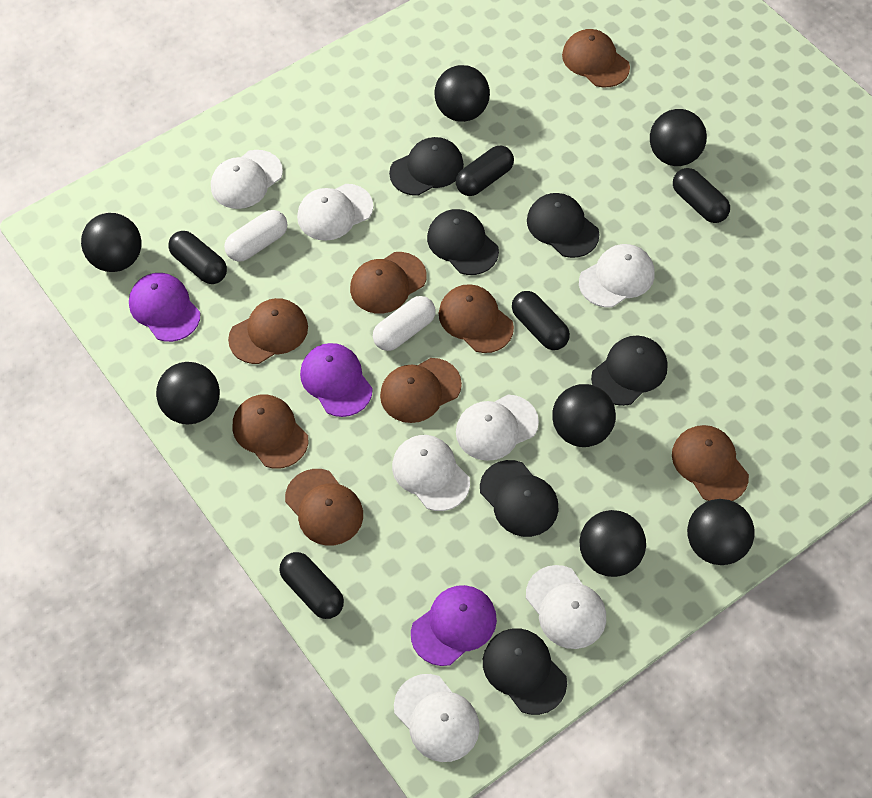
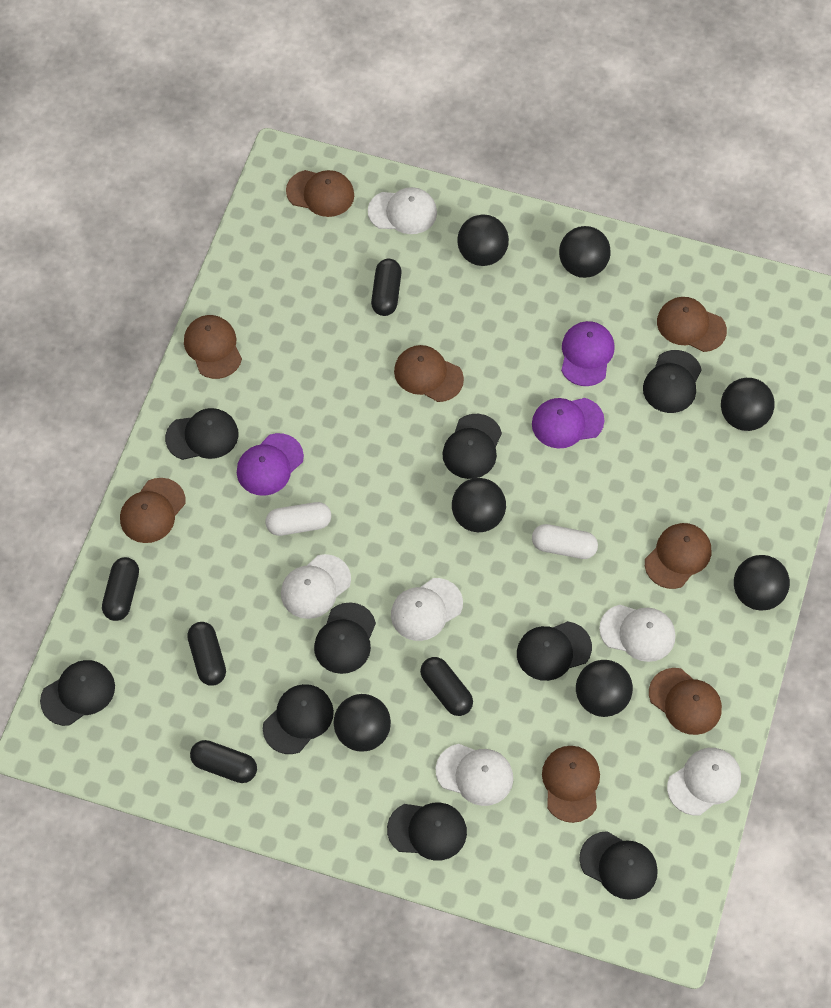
black cap: [389,137,464,196] [427,209,499,275] [480,460,558,537] [483,628,567,715] [527,193,600,258] [591,335,668,406] = 6 -> [40,660,115,726] [165,408,238,460] [263,684,334,754] [314,602,376,674] [387,803,467,861] [443,414,502,479] [517,621,592,681] [579,831,658,900] [643,350,702,413] = 9
white cap: [211,150,283,209] [297,184,373,241] [392,435,470,511] [394,674,480,762] [456,395,539,461] [526,565,606,649] [579,244,655,308] = 7 -> [281,554,351,619] [368,187,437,234] [391,578,463,641] [435,744,513,806] [599,605,675,662] [667,748,741,815] = 6

